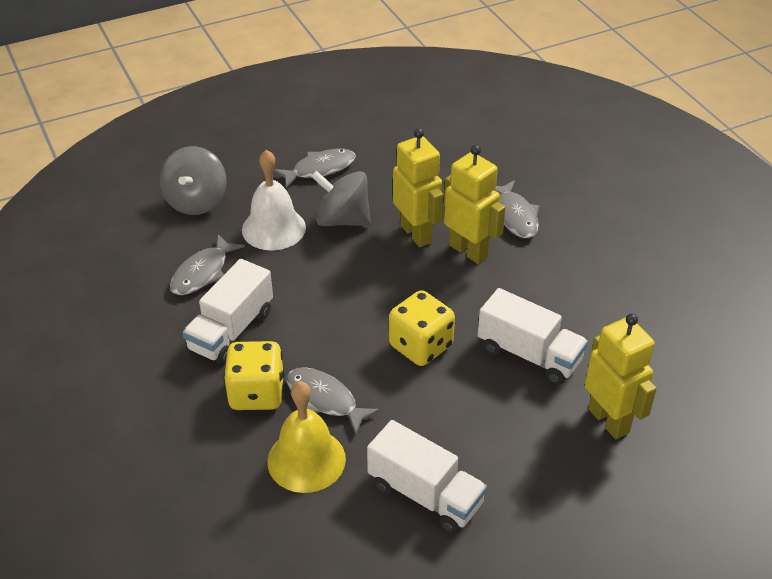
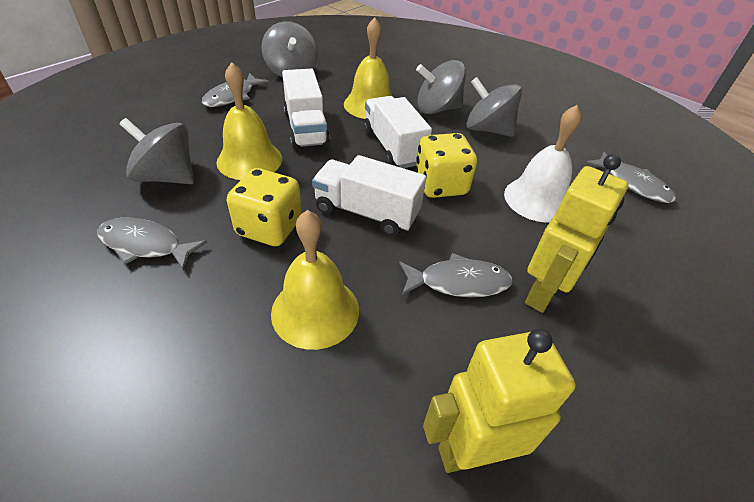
grey spinning top: [160,146,227,215] [311,171,371,226] = 2 -> [120,118,194,184] [261,21,318,78] [416,60,466,114] [466,77,522,137] = 4
yellow bell: [267,381,346,493] = 1 -> [216,62,282,180] [271,210,359,350] [344,17,392,119] = 3
yellow robot: [393,128,443,247] [444,145,506,264] [585,314,657,439] = 3 -> [423,329,576,473] [525,154,628,313] = 2

